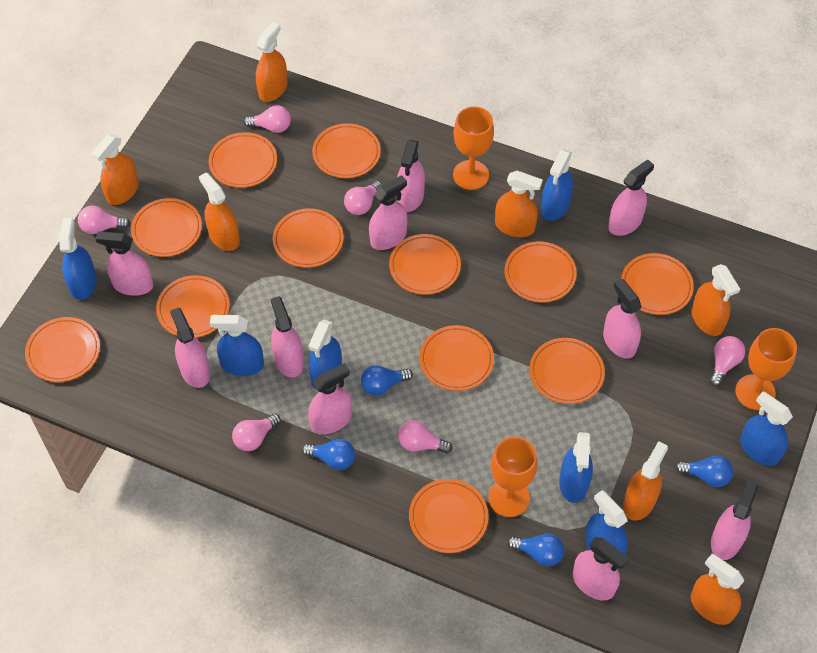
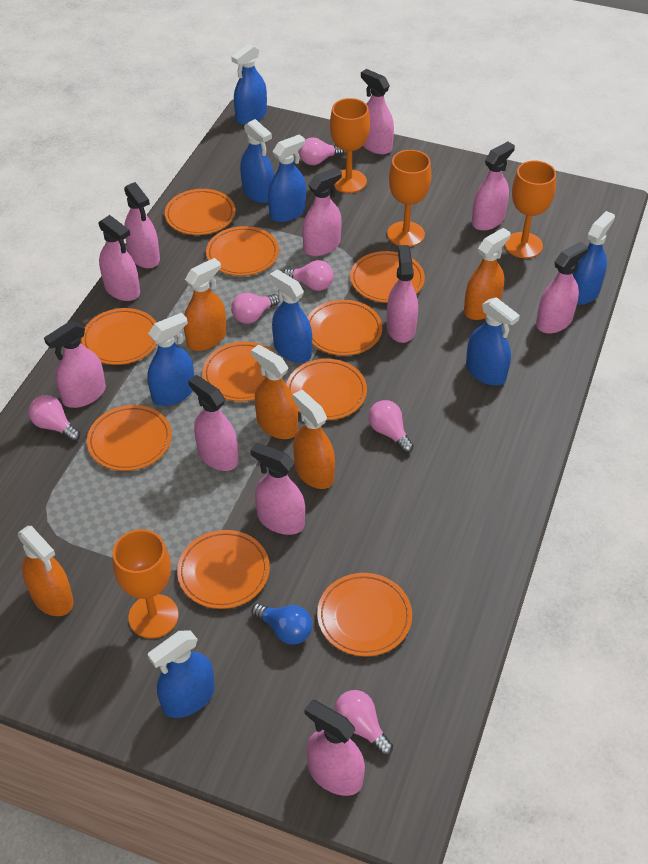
blue light bulb: [302,439,355,470] [361,365,413,396] [507,533,564,567] [675,455,733,487] = 4 -> [251,603,312,645] = 1
blue spray bottle: [59,218,97,300] [210,315,264,376] [309,320,342,390] [541,149,573,221] [559,432,593,503] [585,490,628,555] [740,391,793,466] = 7 -> [147,313,194,406] [147,630,215,718] [231,44,267,125] [240,119,274,203] [268,134,306,222] [270,270,312,363] [466,297,520,385] [572,211,615,305] = 8
orange goblet: [453,106,494,190] [488,436,538,517] [735,328,797,410] = 3 -> [113,529,179,639] [330,98,370,193] [387,150,431,247] [505,161,556,258] = 4
orange plate: [25,317,100,382] [131,198,202,257] [156,275,230,338] [209,132,277,188] [273,208,344,268] [312,123,381,178] [389,234,461,295] [409,479,489,553] [419,325,494,391] [504,242,577,303] [529,338,605,404] [621,253,694,315] = 12 -> [81,308,157,365] [87,405,172,471] [165,189,235,235] [177,530,270,609] [202,342,276,401] [206,226,279,276] [286,359,367,420] [307,300,382,356] [317,573,412,656] [350,251,425,303] = 10
orange spray bottle: [92,134,139,205] [199,173,240,251] [256,22,288,102] [495,171,543,237] [623,441,668,521] [691,554,744,625] [692,264,740,336] = 7 -> [18,526,74,616] [184,258,226,351] [251,344,298,439] [293,390,335,489] [464,228,510,320] = 5
pink spray bottle: [96,231,154,296] [170,307,210,388] [270,296,304,378] [308,363,352,434] [369,175,408,250] [397,140,425,212] [573,537,629,601] [603,279,641,359] [608,160,654,236] [711,480,758,560] = 10 -> [44,321,106,408] [98,215,140,301] [124,182,160,268] [188,375,239,471] [250,443,305,535] [302,168,342,256] [304,700,365,796] [361,69,394,154] [387,245,418,343] [472,142,515,231] [536,242,588,334] = 11

